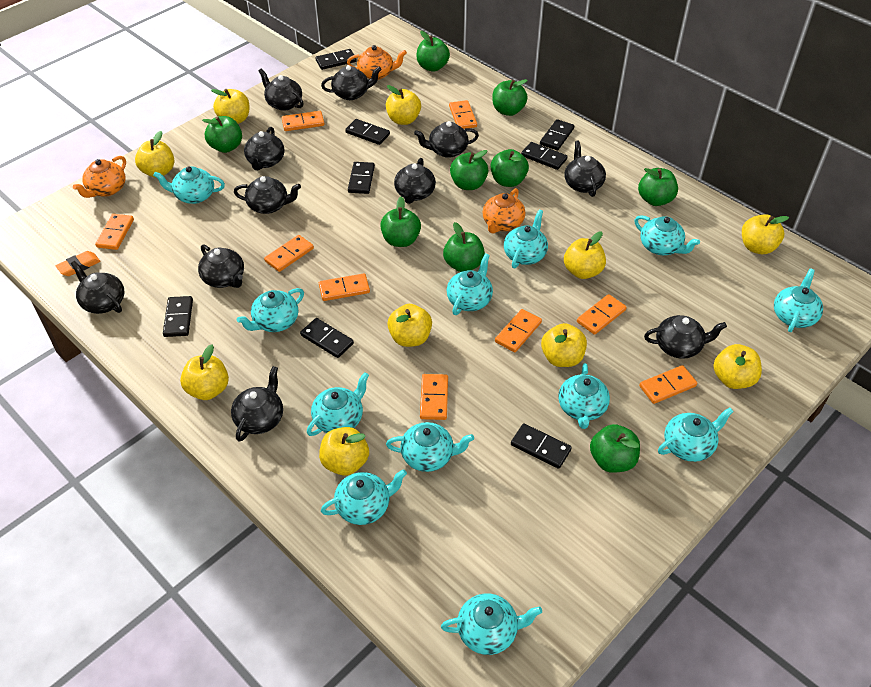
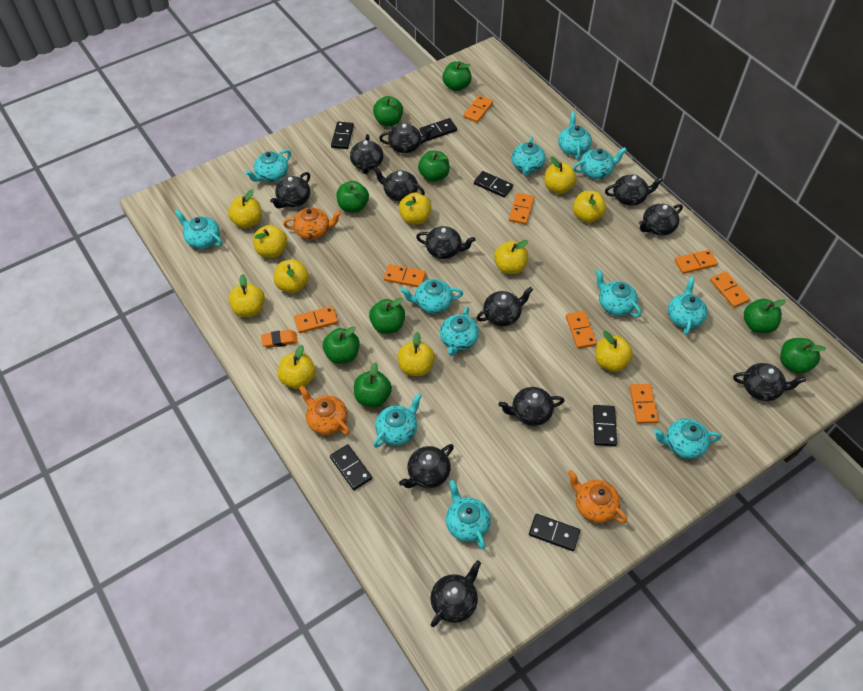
black domino: [163,296,193,337] [300,318,354,358] [315,49,357,70] [345,119,390,145] [348,162,375,194] [511,423,572,469] [521,142,567,170] [540,119,574,150] = 8 -> [330,444,372,490] [331,122,354,149] [420,118,457,141] [474,171,513,198] [529,514,580,551] [593,405,617,446] = 6
black teapot: [71,261,125,314] [198,244,244,288] [231,366,283,442] [234,176,301,214] [244,127,284,170] [259,69,304,111] [321,65,382,100] [394,158,436,204] [414,121,479,158] [564,141,606,197] [644,315,727,359] = 11 -> [270,172,310,208] [350,134,384,174] [373,167,425,201] [379,123,434,153] [399,444,454,488] [416,226,475,259] [430,560,481,627] [477,287,533,326] [498,387,564,426] [605,174,663,206] [639,204,683,236] [733,363,806,401] = 12
orange domino: [95,214,134,250] [264,235,314,272] [282,111,324,131] [319,273,370,301] [420,374,448,420] [449,100,477,129] [495,309,542,352] [577,294,627,335] [639,365,697,404] = 9 -> [294,306,338,333] [384,264,426,287] [463,95,493,123] [509,193,534,225] [566,311,597,349] [630,384,659,424] [675,250,718,274] [710,271,750,308] = 8
yellow apple: [135,131,174,178] [180,344,229,400] [211,89,249,124] [319,427,369,476] [386,85,421,125] [387,304,432,347] [541,323,587,367] [564,231,606,279] [713,344,762,389] [742,214,789,254] = 10 -> [228,189,262,228] [228,274,265,317] [253,225,287,258] [274,259,309,293] [278,345,316,389] [398,332,435,376] [399,192,432,225] [494,240,528,274] [545,156,577,194] [573,191,606,223] [595,331,633,372] = 11

